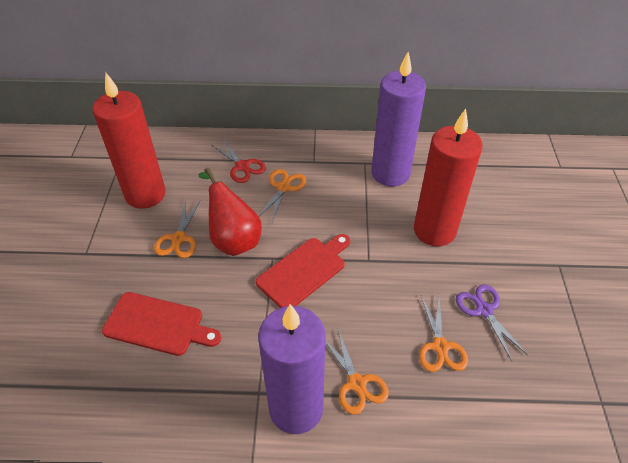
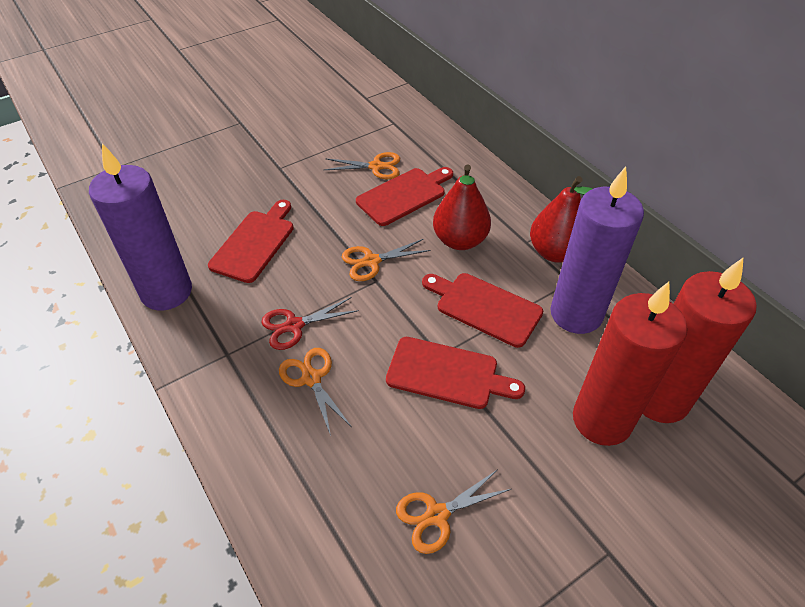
purple scissors: [456,284,528,361] = 1 -> none = 0
red cutting board: [102,292,221,356] [256,234,350,308] = 2 -> [208,200,294,283] [356,167,453,226] [386,337,525,409] [422,273,543,348] = 4
red pear: [198,167,262,256] = 1 -> [433,164,491,250] [530,176,593,263] = 2

